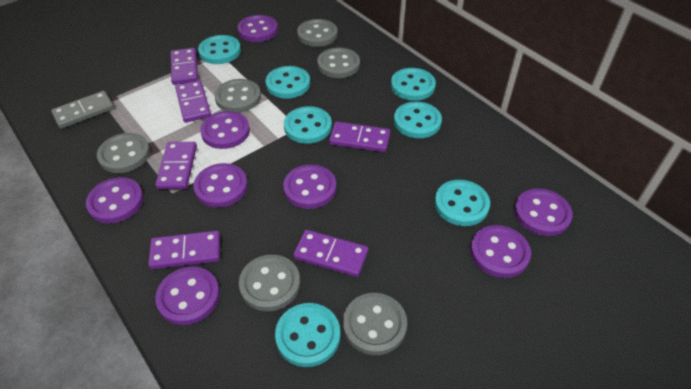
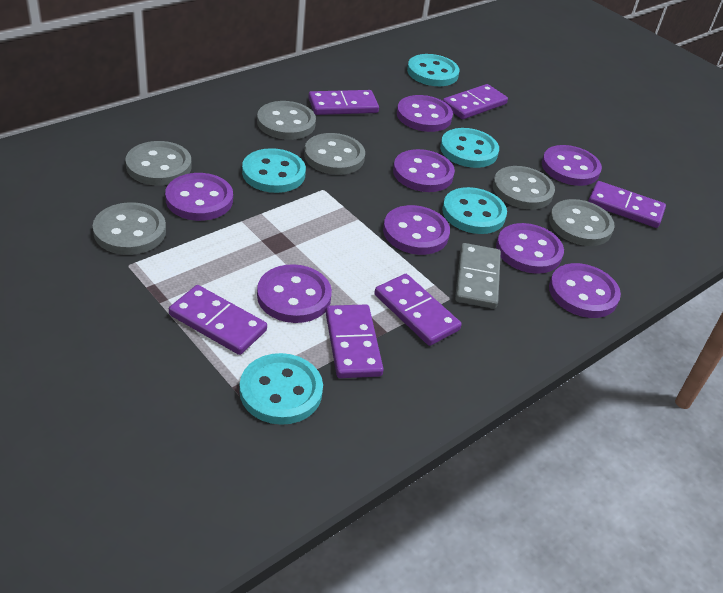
turquoise button: [198,35,241,64] [266,66,310,99] [275,303,340,367] [284,106,332,144] [391,68,436,101] [394,102,442,138] [435,180,490,226] = 7 -> [239,353,323,425] [242,148,306,193] [407,54,459,86] [440,128,499,168] [442,187,507,234] = 5

